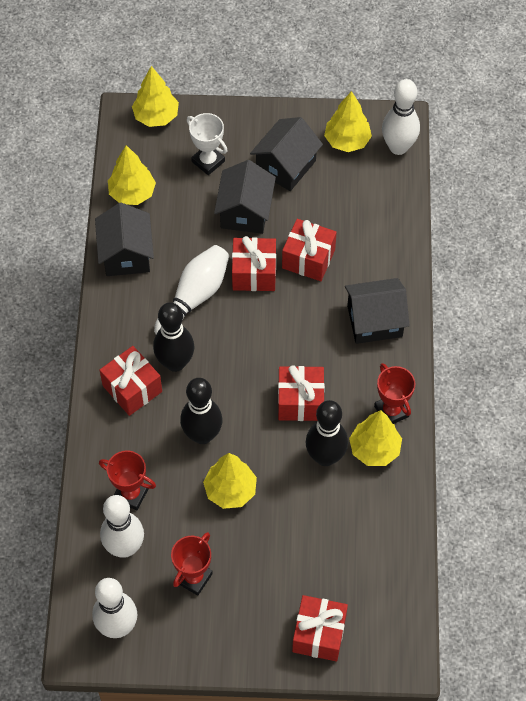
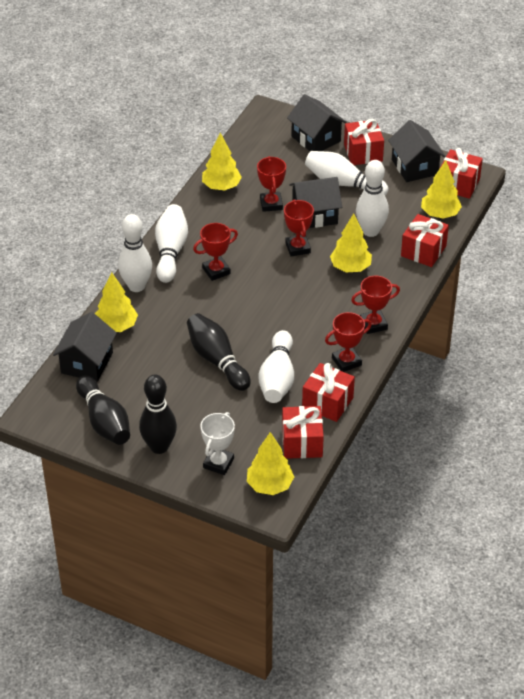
red trophy: [99,450,156,510] [171,532,213,596] [374,363,415,424] = 3 -> [193,223,238,281] [257,156,286,212] [284,200,314,256] [325,312,372,372] [351,276,400,334] = 5
white bowling pin: [92,578,138,638] [100,495,144,558] [154,245,229,334] [382,79,420,155] = 4 -> [118,214,152,292] [155,204,188,283] [258,330,294,403] [305,151,388,195] [356,160,389,237] = 5

